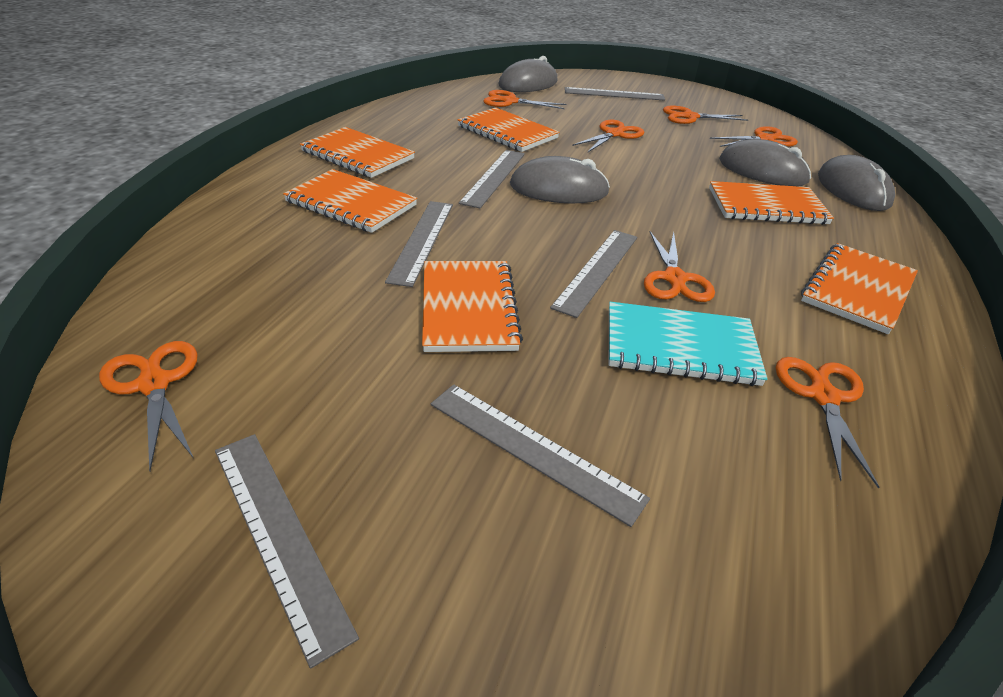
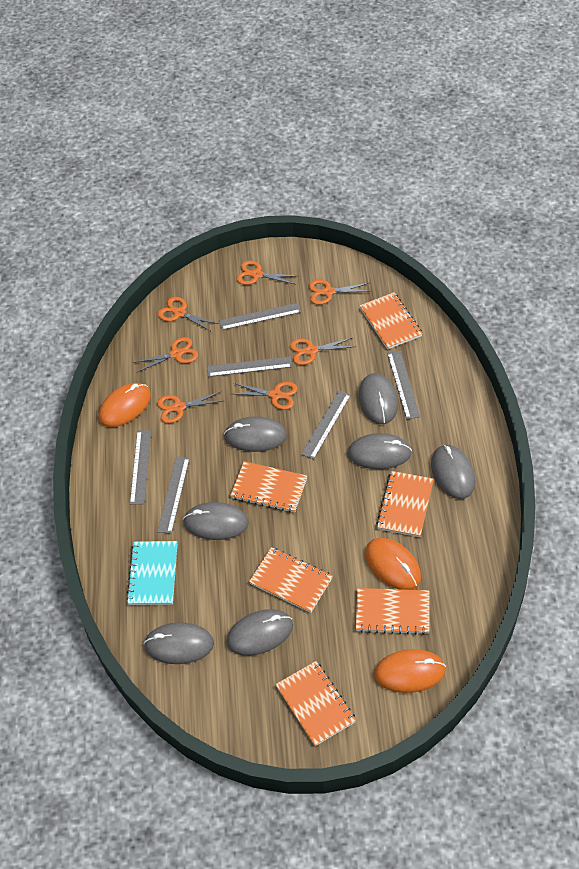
grey mouse: [498,56,557,92] [510,156,610,203] [719,139,811,186] [818,155,895,211] = 4 -> [143,622,214,664] [183,502,249,540] [224,416,287,452] [226,609,293,656] [348,433,412,469] [358,373,398,424] [431,444,475,499] = 7
orange mouse: none = 0 -> [99,383,151,427] [365,538,421,590] [374,649,446,693] = 3

